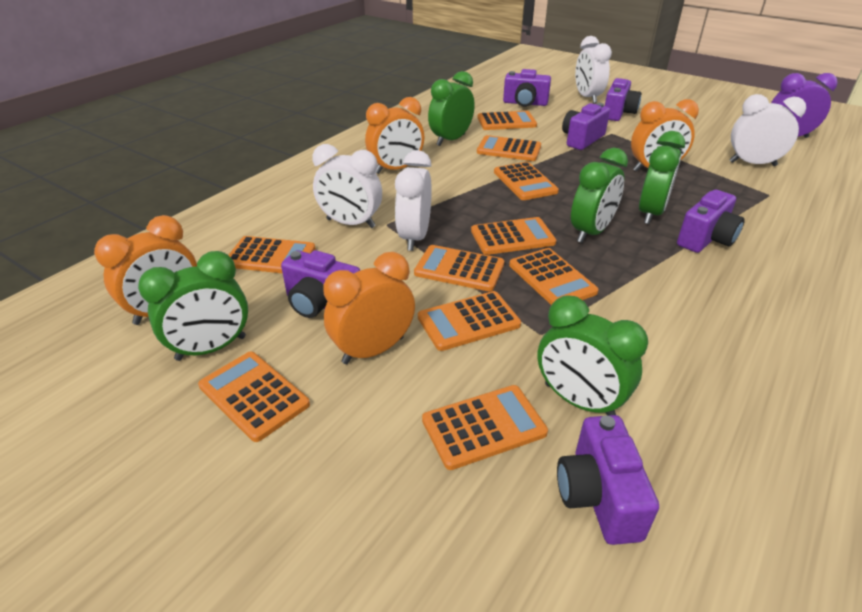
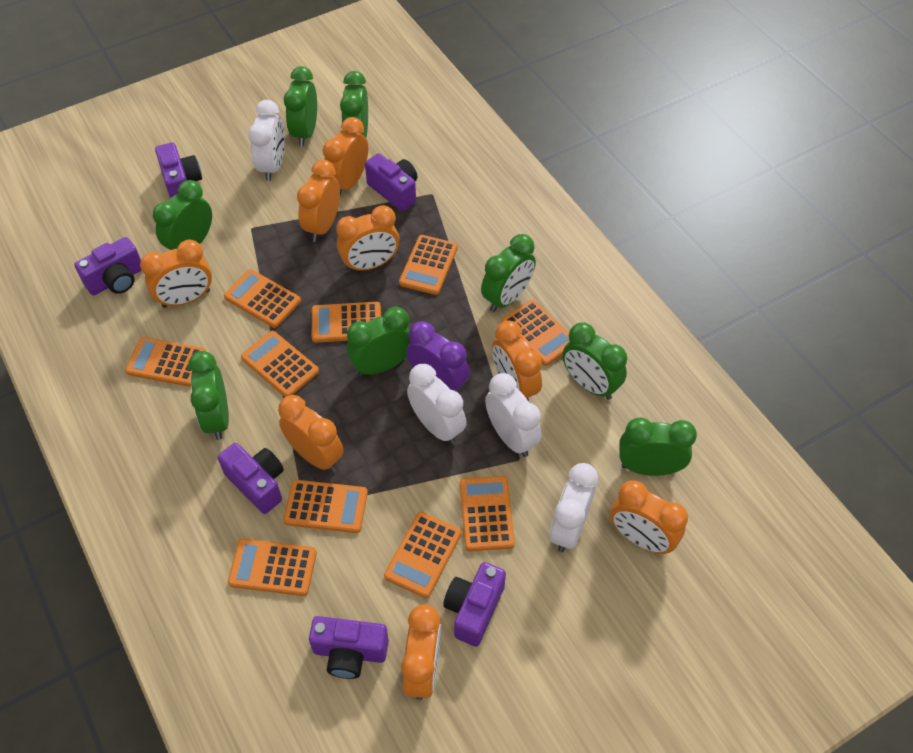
green clock: [138,251,248,361] [428,71,475,146] [537,295,648,416] [571,148,628,243] [639,131,685,224] = 5 -> [153,180,212,250] [188,351,229,440] [284,66,317,147] [340,71,368,137] [347,307,411,376] [481,234,536,312] [562,322,627,400] [619,418,697,476] = 8
orange clock: [94,215,197,325] [324,252,415,364] [365,97,424,174] [631,99,699,172] = 4 -> [140,239,212,308] [278,395,344,472] [297,160,340,242] [323,117,368,195] [336,205,400,272] [401,604,441,700] [492,321,542,401] [610,480,688,554] = 8

